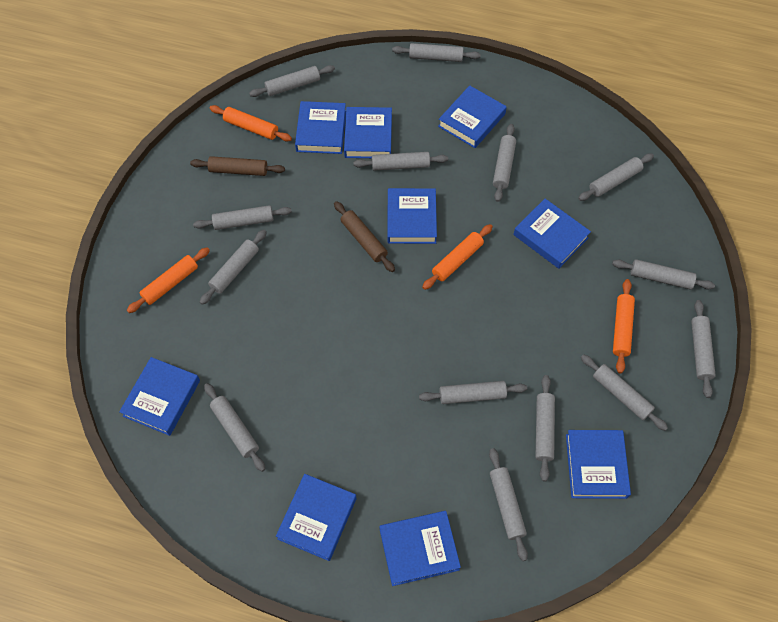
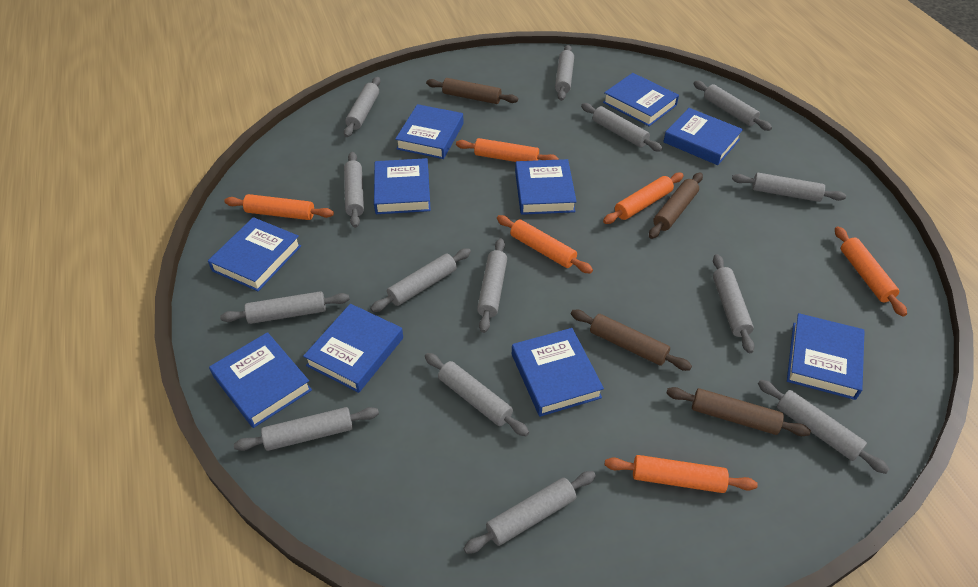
blue book: [119,357,200,436] [276,474,356,561] [295,101,346,154] [344,107,392,158] [379,511,461,586] [387,188,437,244] [438,85,507,148] [513,199,591,269] [566,430,631,499] = 9 -> [208,217,301,291] [209,332,312,428] [303,304,403,393] [374,158,431,214] [395,104,464,159] [512,328,604,417] [515,159,577,215] [603,73,679,126] [663,108,743,165] [787,313,865,400] = 10
brown rolling pin: [190,156,285,176] [334,201,395,272] = 2 -> [426,78,518,104] [571,310,692,371] [649,172,703,239] [666,387,811,436] = 4
orange rolling pin: [127,247,210,313] [210,105,292,142] [422,224,493,290] [613,279,635,374] = 4 -> [224,194,334,220] [456,138,559,162] [497,215,593,273] [603,173,684,224] [605,455,758,493] [835,226,907,316] = 6

